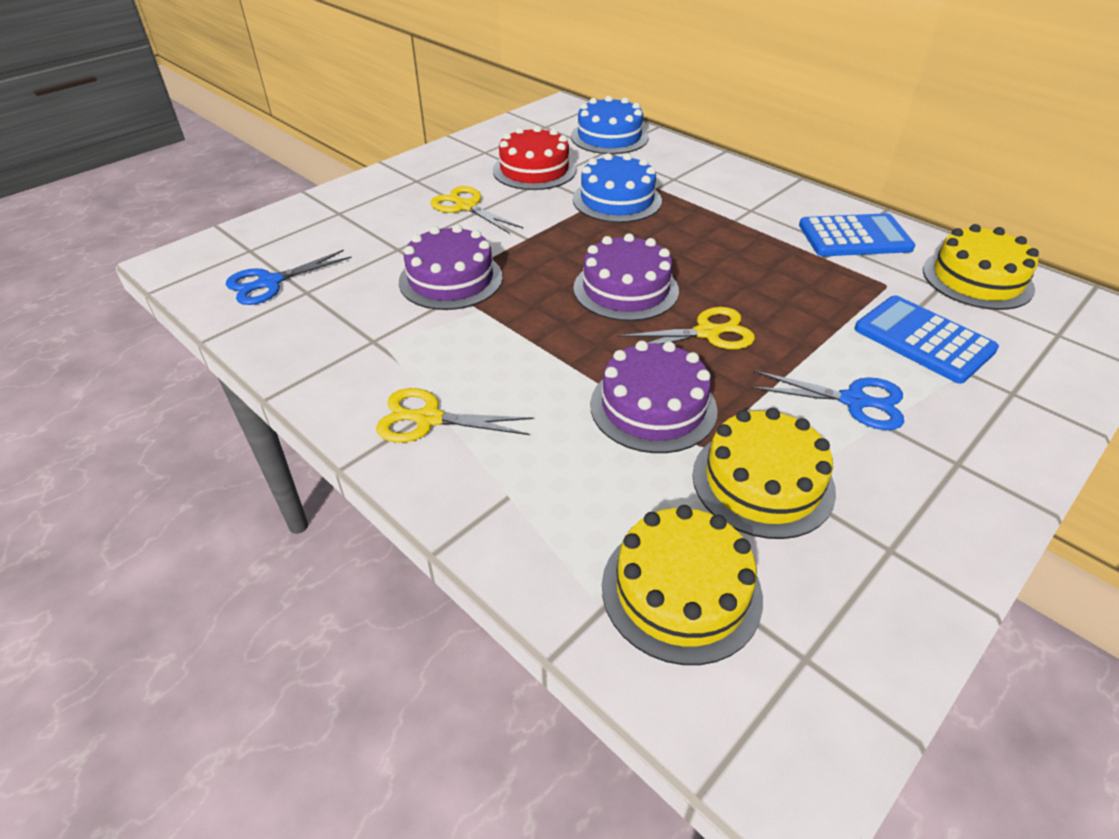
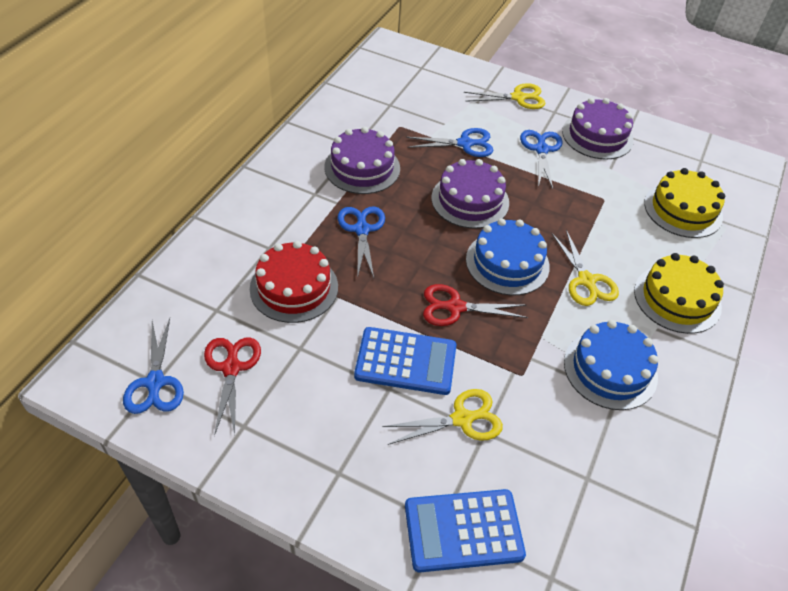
blue scissors: [226,250,352,305] [751,371,904,430] = 2 -> [123,318,184,414] [338,207,385,279] [406,128,494,157] [520,130,563,189] = 4
red scissors: none = 0 -> [204,337,261,436] [423,284,528,326] = 2
yellow cake: [602,505,763,665] [692,408,836,539] [923,224,1039,310] = 3 -> [634,253,724,334] [644,168,725,238] = 2

